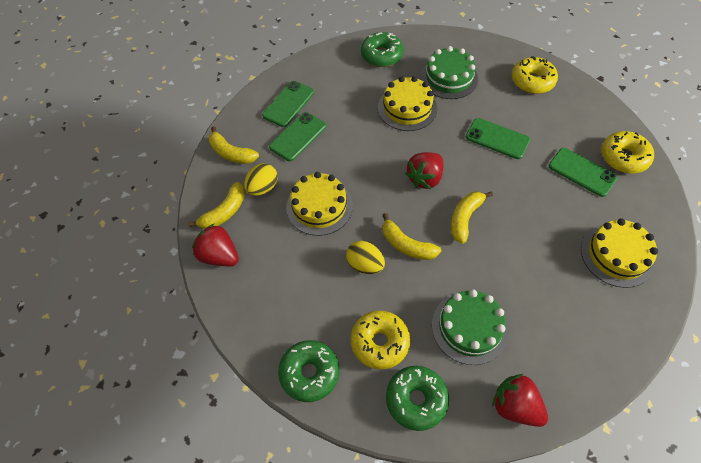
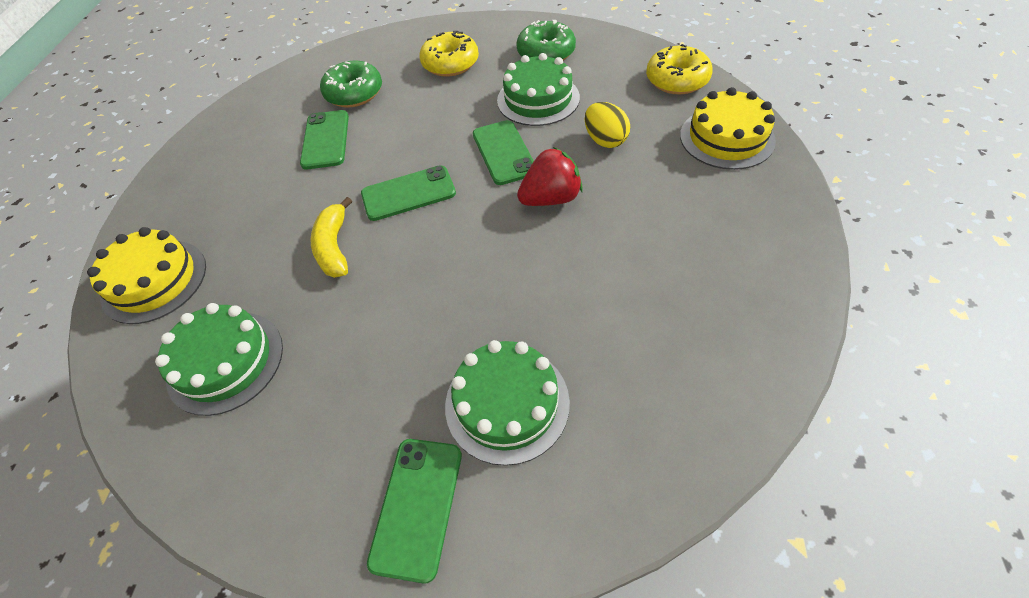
green cake: [420,46,478,99] [432,289,509,365] = 2 -> [155,303,283,416] [445,340,570,466] [497,53,580,126] = 3
green donut: [278,340,339,402] [361,32,404,67] [386,366,449,431] = 3 -> [320,61,382,108] [516,20,576,60] = 2
red strawberry: [192,223,239,266] [405,152,443,189] [492,374,548,427] = 3 -> [517,147,583,206] = 1
yellow banana: [188,182,245,229] [209,126,259,164] [383,213,441,260] [451,191,493,244] = 4 -> [310,197,352,278] = 1
yellow cake: [286,172,353,236] [378,76,437,131] [581,218,658,288] = 3 -> [87,227,206,324] [680,87,776,170] = 2
yellow donut: [351,311,410,370] [512,56,558,94] [601,131,654,174] = 3 -> [419,31,479,77] [646,44,713,95] = 2
yellow egg: [244,163,278,196] [346,241,385,274] = 2 -> [585,102,630,148] = 1

